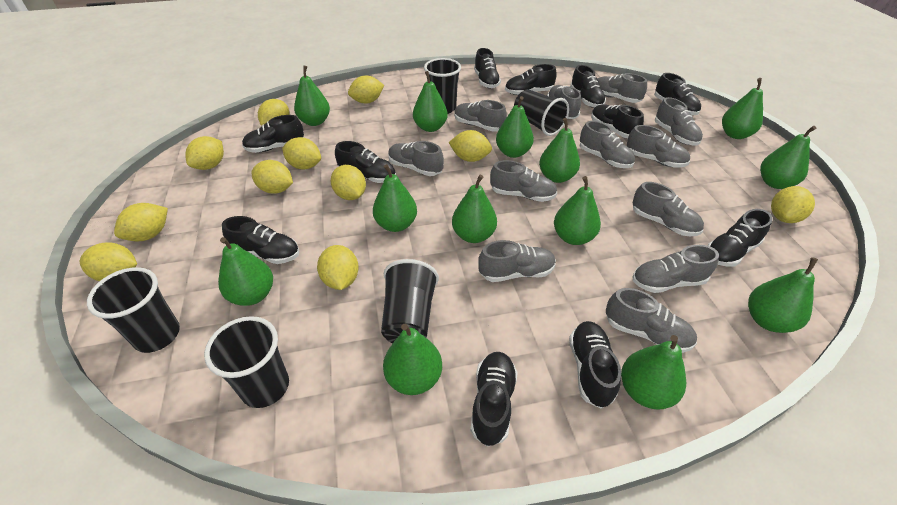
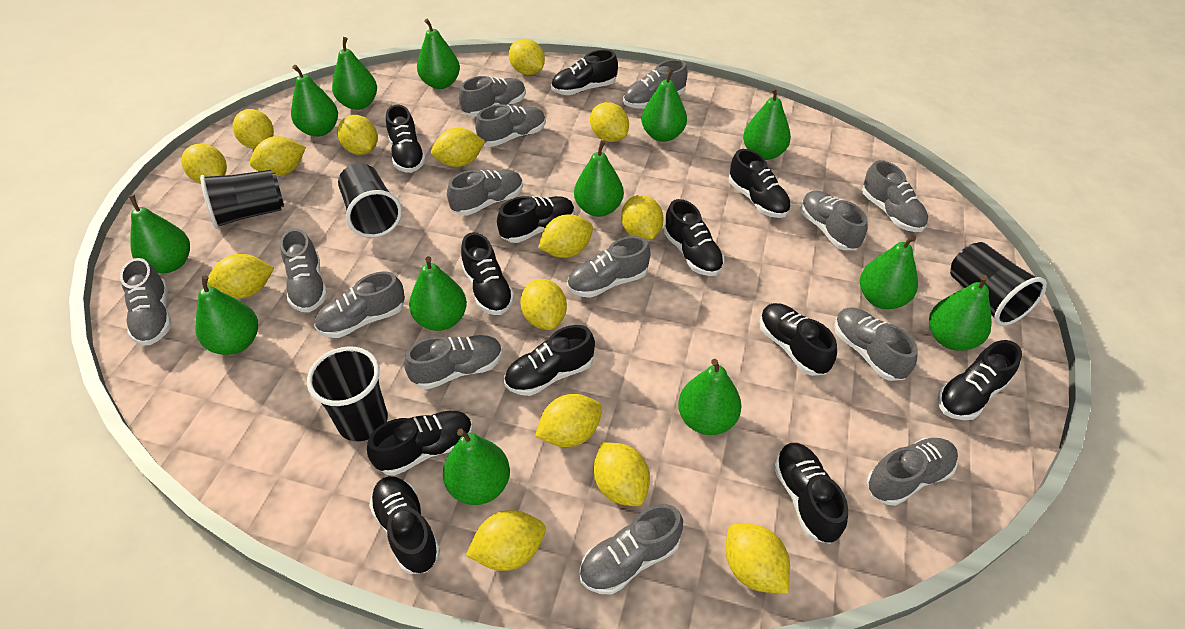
black cup: [87,267,180,353] [204,316,289,408] [381,259,439,343] [424,58,461,114] [514,89,569,136] = 5 -> [200,170,284,229] [307,346,388,441] [338,163,402,238] [950,242,1047,326] = 4
black shoe: [222,216,299,264] [242,115,304,153] [335,141,396,183] [471,352,518,447] [474,48,501,88] [505,64,557,95] [569,321,621,408] [570,65,606,108] [591,104,644,138] [654,73,701,115] [708,209,772,267] = 11 -> [367,411,473,476] [369,476,440,574] [386,104,426,173] [461,232,514,315] [497,196,575,243] [504,325,595,396] [551,50,618,95] [664,199,724,276] [729,149,791,218] [760,303,837,376] [774,443,848,544] [938,340,1022,420] = 12
grey shoe: [388,141,444,176] [454,100,507,132] [478,240,556,282] [490,160,557,202] [547,85,581,119] [580,121,635,168] [598,73,647,103] [606,288,697,353] [627,125,690,168] [632,182,704,236] [633,245,719,293] [655,97,703,145] = 12 -> [120,258,171,345] [280,228,328,312] [314,271,405,338] [404,335,503,389] [447,170,523,215] [459,76,526,117] [475,104,546,146] [567,236,651,298] [579,504,683,595] [623,59,688,109] [801,190,867,250] [834,308,918,381] [862,160,928,232] [867,438,958,506] = 14
yellow lemon: [80,242,137,281] [114,203,168,241] [185,136,224,170] [251,160,293,194] [258,99,290,125] [282,137,321,170] [317,245,359,290] [331,165,366,200] [348,76,384,103] [449,130,492,162] [771,186,815,223] = 11 -> [181,143,227,183] [207,254,274,299] [233,109,274,149] [250,136,306,176] [337,115,378,155] [431,128,485,167] [466,510,546,571] [509,39,545,75] [520,279,567,330] [535,394,602,447] [538,214,593,258] [590,102,629,142] [594,442,650,506] [621,195,663,240] [726,524,790,594] = 15

